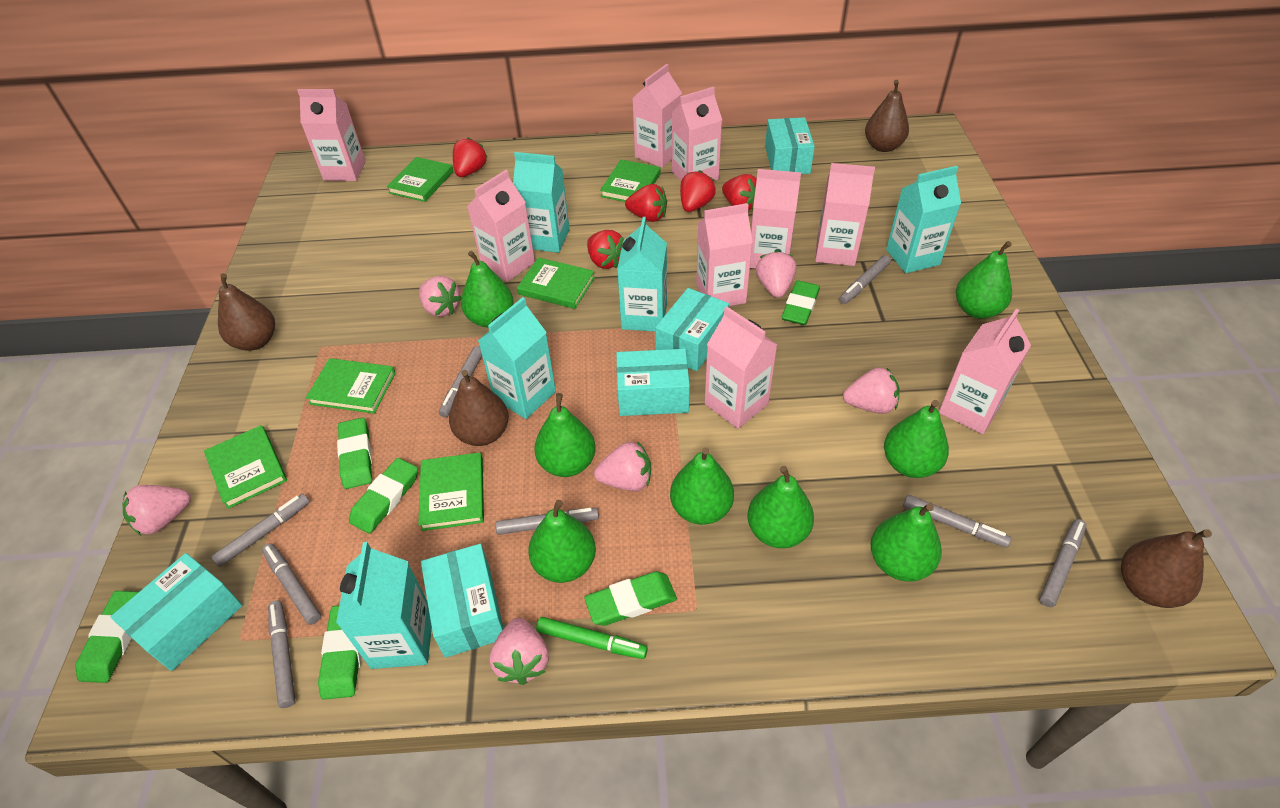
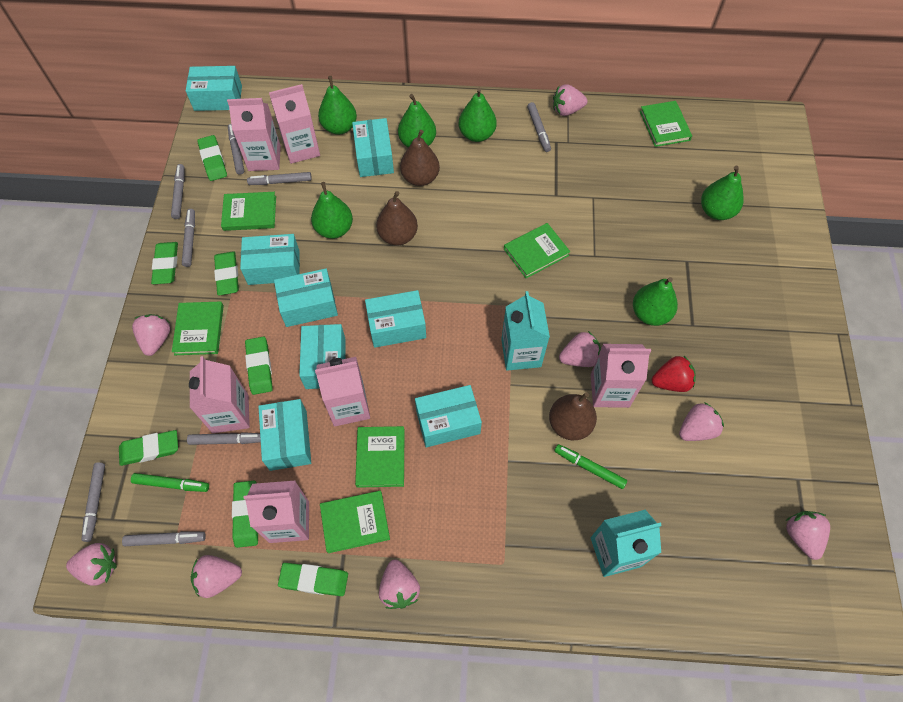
brown pear: [218,273,275,351] [449,370,509,446] [865,80,909,152] [1121,529,1212,608] = 4 -> [376,191,418,245] [400,130,440,186] [549,392,597,440] = 3
green eraser: [75,591,139,683] [318,605,362,700] [337,418,372,489] [349,458,418,533] [584,571,677,626] [782,280,820,325] = 6 -> [119,430,178,466] [151,242,178,284] [197,135,227,181] [214,251,239,296] [232,481,258,548] [245,337,273,395] [278,563,348,596] = 7
green marker: [536,617,648,659] = 1 -> [131,473,209,492] [554,444,627,489] = 2
green pear: [461,251,514,327] [528,500,596,583] [534,393,596,477] [670,447,734,525] [747,466,814,548] [871,503,942,582] [884,400,949,478] [956,241,1012,319] = 8 -> [311,182,353,239] [318,76,357,135] [398,94,436,148] [459,87,497,142] [633,277,678,326] [701,166,744,220] = 6
pink carton: [297,89,366,181] [467,170,535,282] [632,64,682,168] [672,87,722,181] [696,203,753,306] [705,306,778,429] [750,169,801,269] [815,163,875,266] [939,308,1031,434] = 9 -> [189,356,250,433] [227,98,281,171] [244,480,309,543] [269,84,320,164] [315,357,370,426] [591,344,651,408] = 6
pink strawberry: [123,485,191,535] [419,276,462,317] [490,618,549,685] [594,441,651,491] [756,250,796,298] [843,368,900,414] = 6 -> [66,543,117,586] [132,314,170,356] [191,555,242,598] [379,560,420,609] [553,84,587,116] [559,331,601,367] [679,402,724,441] [786,511,830,560] = 8
red strawberry: [453,137,487,177] [587,230,624,269] [625,184,667,222] [680,170,716,212] [722,174,757,210] = 5 -> [652,356,696,392] = 1
turquoise box: [111,553,243,671] [421,544,504,658] [616,349,690,416] [655,288,729,371] [765,117,815,174] = 5 -> [186,66,242,111] [240,234,300,285] [258,399,311,471] [274,269,338,327] [299,324,346,389] [352,118,394,177] [365,290,426,348] [415,385,482,447] = 8
turquoise carton: [336,542,432,669] [478,297,556,419] [513,152,570,253] [617,217,667,332] [886,166,961,273] = 5 -> [501,291,550,371] [591,510,662,577] = 2

